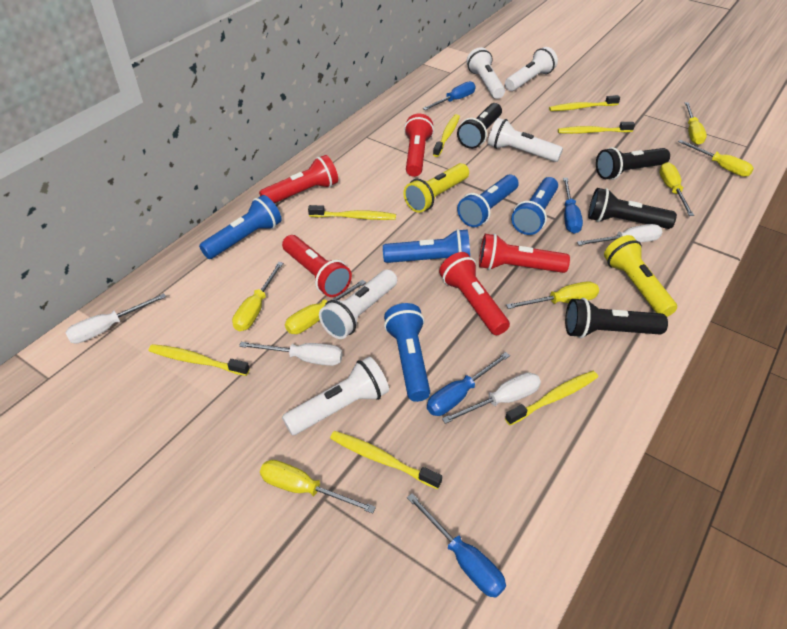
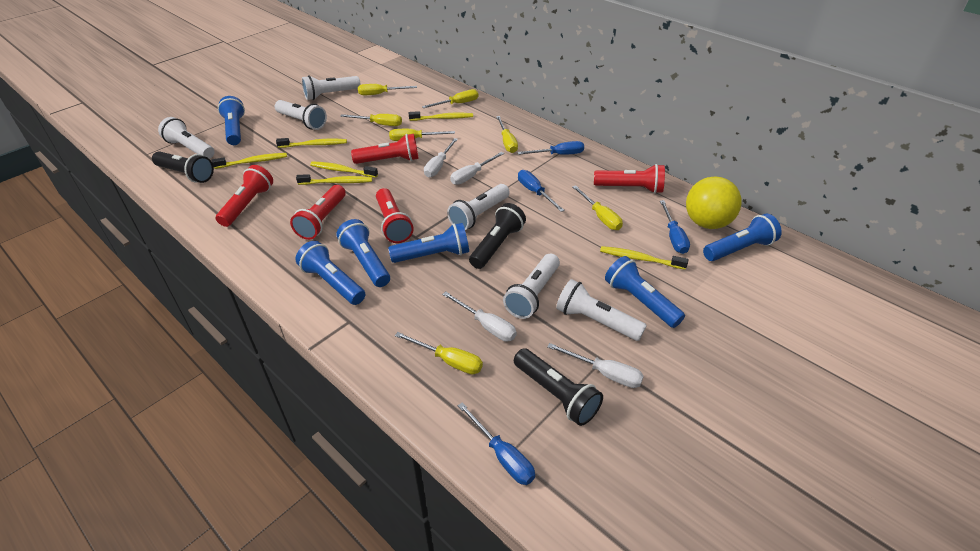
black flashlight: [457,103,502,149] [565,298,668,338] [588,188,677,229] [596,147,670,180] = 4 -> [152,151,214,183] [469,203,526,269] [514,348,603,426] = 3
blue flashlight: [199,195,282,259] [383,229,470,263] [384,303,430,402] [457,174,519,227] [511,177,558,235] = 5 -> [218,96,245,145] [295,241,365,305] [336,219,390,287] [388,223,469,263] [605,256,685,328] [703,213,782,261] = 6
white flashlight: [282,357,389,435] [319,269,397,339] [467,47,505,99] [488,118,563,162] [505,47,558,91] = 5 -> [158,117,215,159] [275,100,327,130] [302,75,361,100] [447,184,510,230] [503,253,560,319] [556,279,647,341] = 6
yellow ball: none = 0 -> [686,177,742,229] = 1
yellow flashlight: [404,163,469,213] [604,235,677,317] = 2 -> none = 0
yellow toothbrush: [149,344,250,376] [308,205,396,220] [330,431,442,489] [433,114,460,157] [505,371,598,425] [549,95,620,111] [558,122,635,134] = 7 -> [211,153,287,169] [276,138,347,148] [296,174,372,185] [310,161,378,178] [409,111,473,121] [600,246,688,270] = 6

